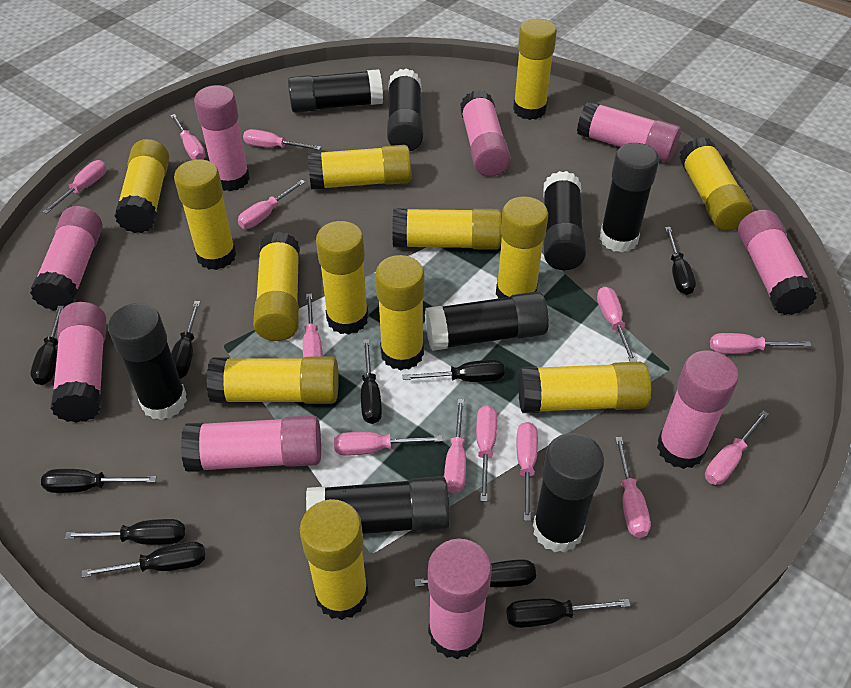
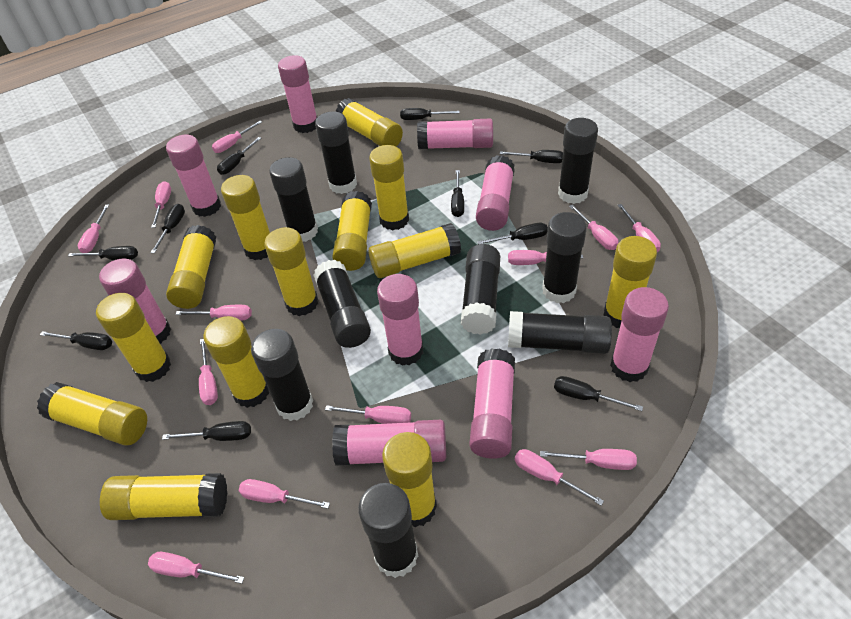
black glue stick: [108,303,187,420] [288,69,383,113] [306,476,450,534] [387,68,423,151] [425,292,549,351] [533,433,604,553] [543,171,586,270] [600,143,659,253] = 8 -> [251,329,313,421] [269,157,318,242] [313,260,371,348] [315,111,357,194] [358,483,418,578] [461,244,500,335] [508,311,612,354] [542,212,587,303] [558,118,598,204] = 9

